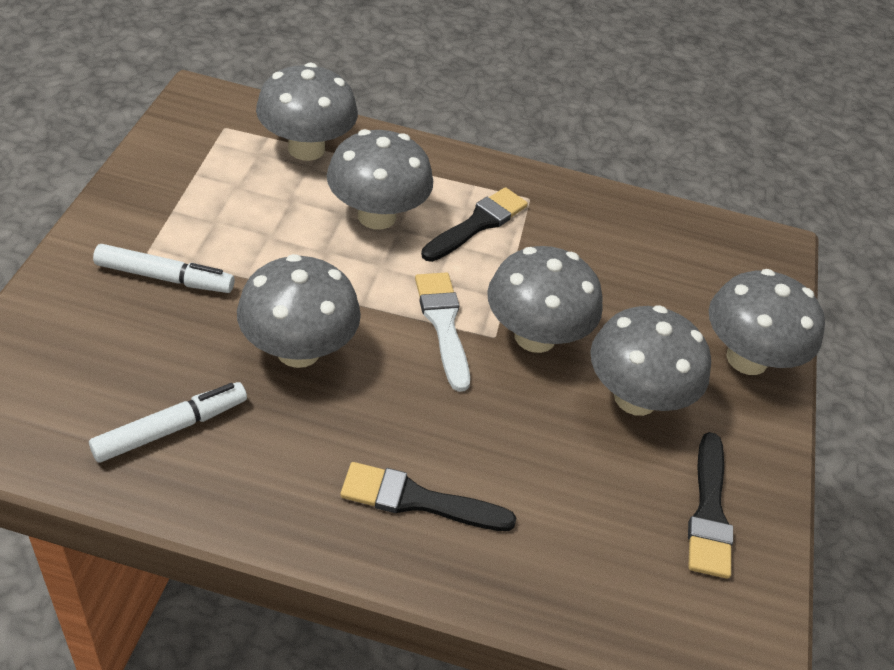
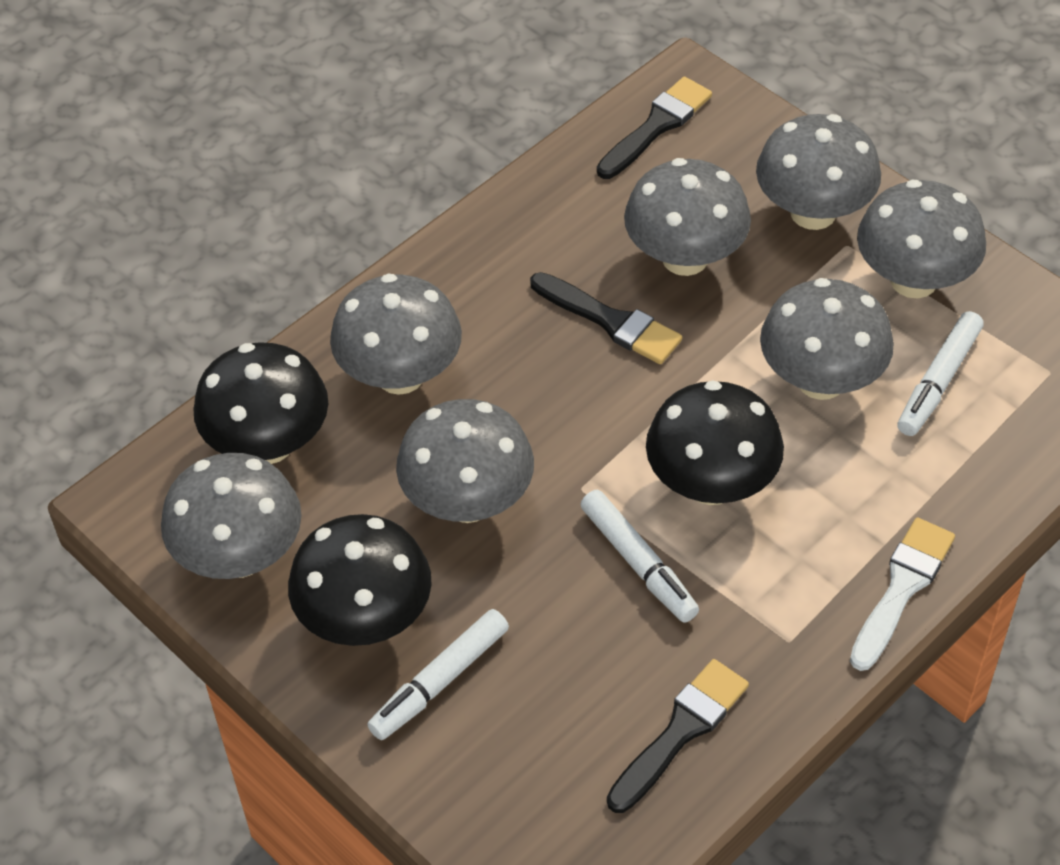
black mushroom: none = 0 -> [193,342,328,464] [288,514,432,646] [646,380,784,505] = 3
grey mushroom: [237,254,361,368] [256,63,358,161] [327,129,433,230] [487,246,603,353] [590,305,711,416] [709,269,825,375] = 6 -> [161,453,302,579] [330,274,462,395] [396,399,534,523] [624,158,751,276] [756,114,881,230] [760,278,894,400] [857,180,986,298] = 7
white marker: [89,382,247,463] [93,244,235,293] = 2 -> [367,609,509,740] [580,490,699,623] [897,311,984,436] = 3

